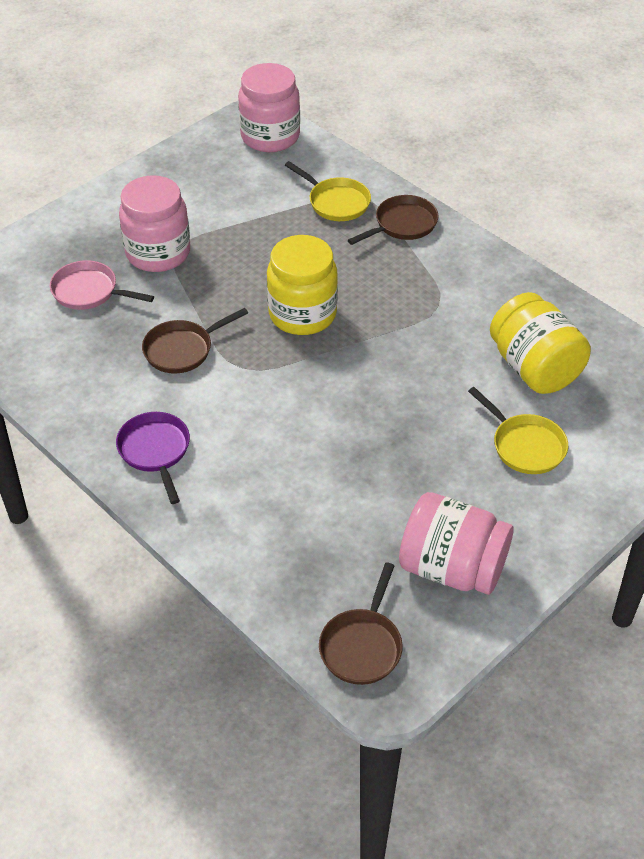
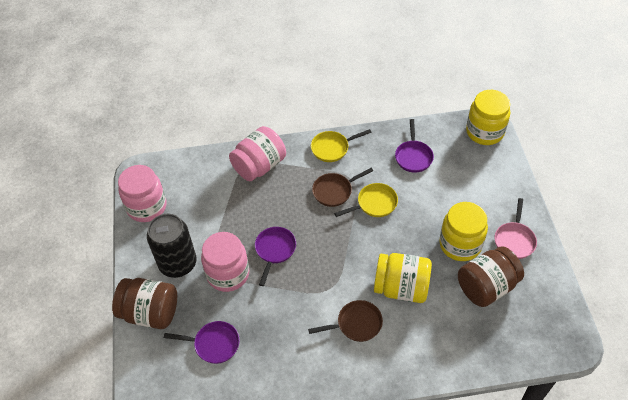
black can: none = 0 -> [147,214,196,278] = 1
brown jar: none = 0 -> [112,278,177,329] [458,246,524,307] = 2
brown pan: [142,308,248,374] [319,562,403,685] [348,195,439,245] = 3 -> [308,300,383,342] [312,168,373,207] = 2
purple pan: [116,412,190,504] = 1 -> [164,321,240,364] [255,227,296,286] [395,119,434,173] = 3
yellow jar: [267,235,338,335] [490,292,591,394] = 2 -> [374,253,432,303] [439,202,488,261] [466,90,510,145] = 3

